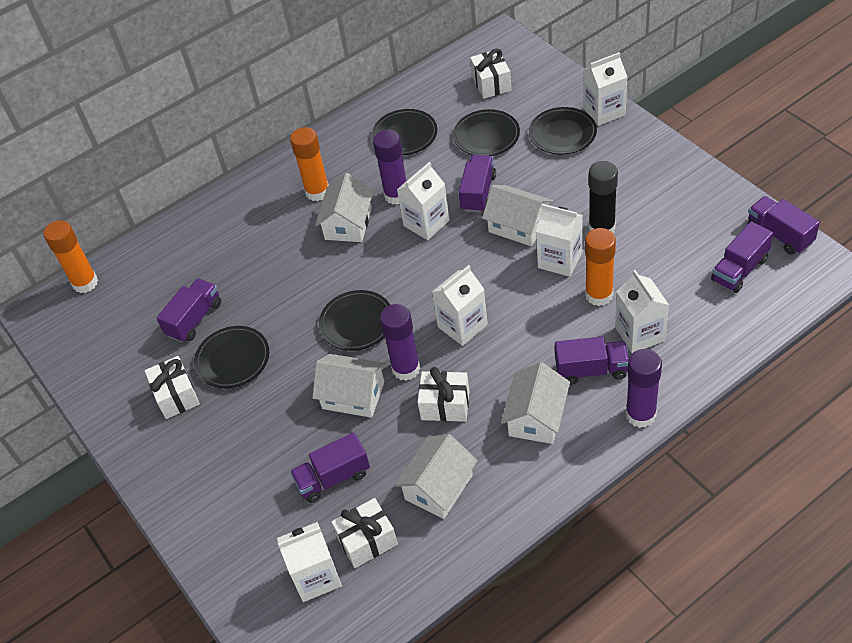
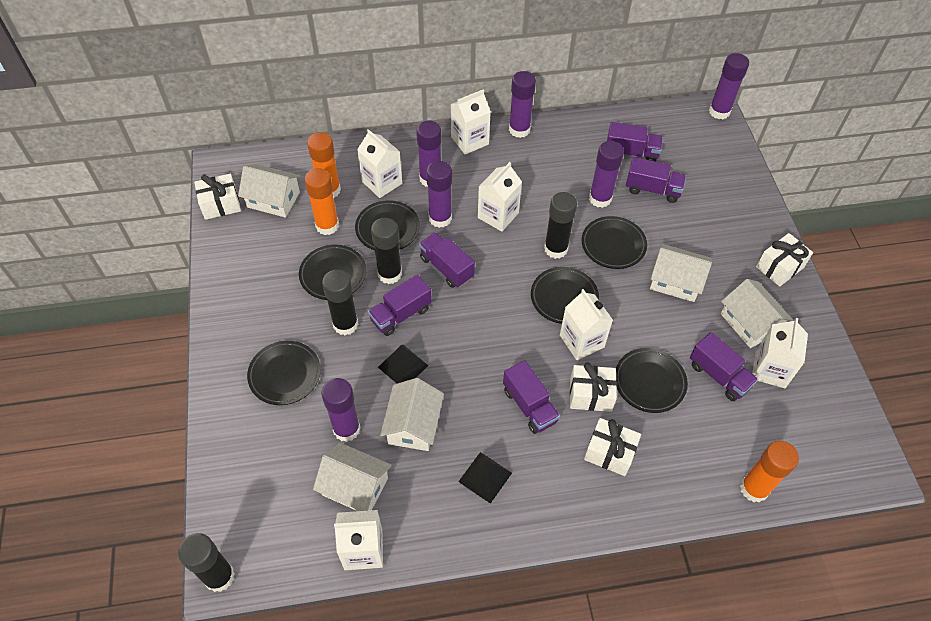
black glue stick: [589,161,618,233] = 1 -> [178,533,235,592] [322,269,358,335] [371,218,402,284] [544,192,577,259] = 4
black plate: [194,326,269,388] [319,290,390,351] [372,109,437,155] [453,109,520,156] [529,107,597,155] = 5 -> [247,341,321,405] [299,244,366,300] [355,200,420,250] [531,267,599,324] [582,216,647,269] [616,348,688,413] = 6
black pyramid: none = 0 -> [378,345,429,383] [458,452,512,504] = 2
purple glue stick: [373,130,406,205] [380,304,420,381] [626,349,662,428] = 3 -> [321,378,361,442] [416,121,442,187] [426,161,452,228] [509,71,536,138] [589,141,624,208] [709,53,749,119] = 6

